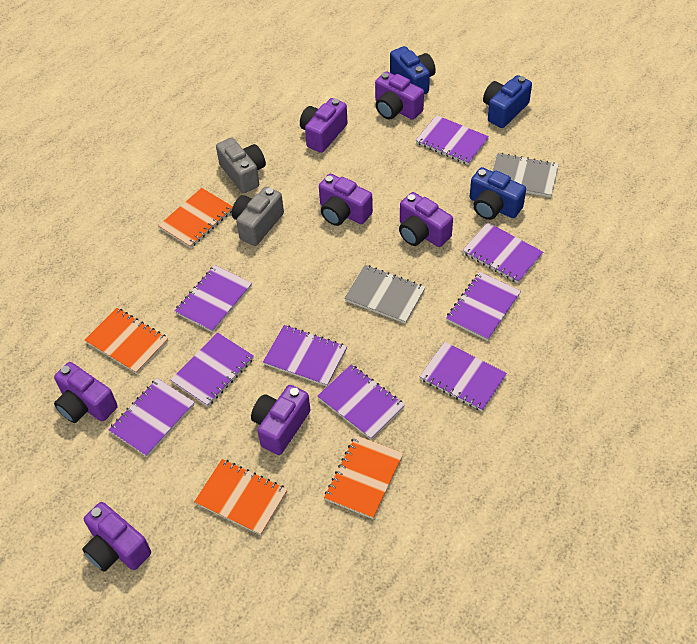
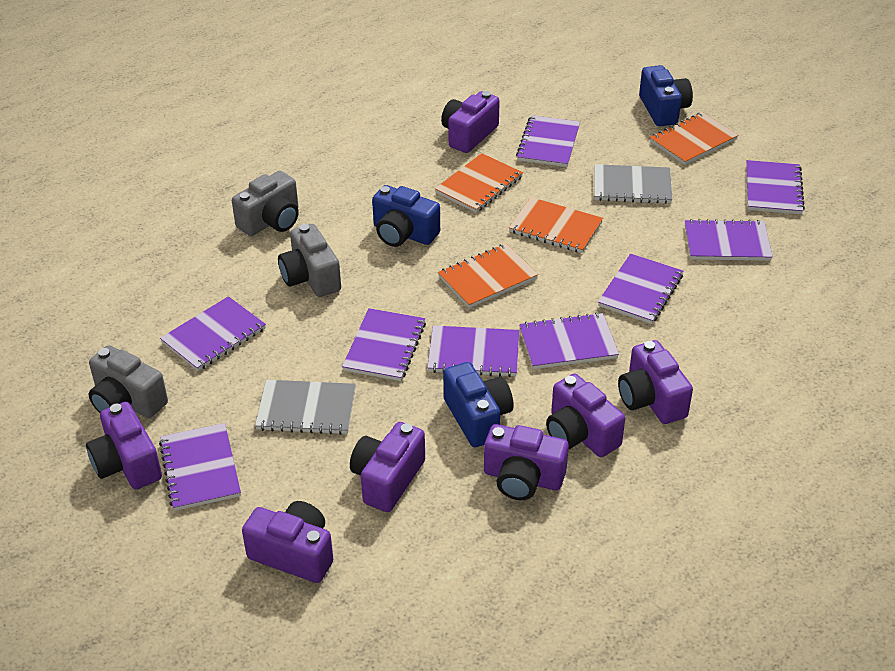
grey camera: [216,137,266,193] [232,187,284,246] = 2 -> [88,345,168,418] [232,171,299,236] [278,224,341,297] = 3

